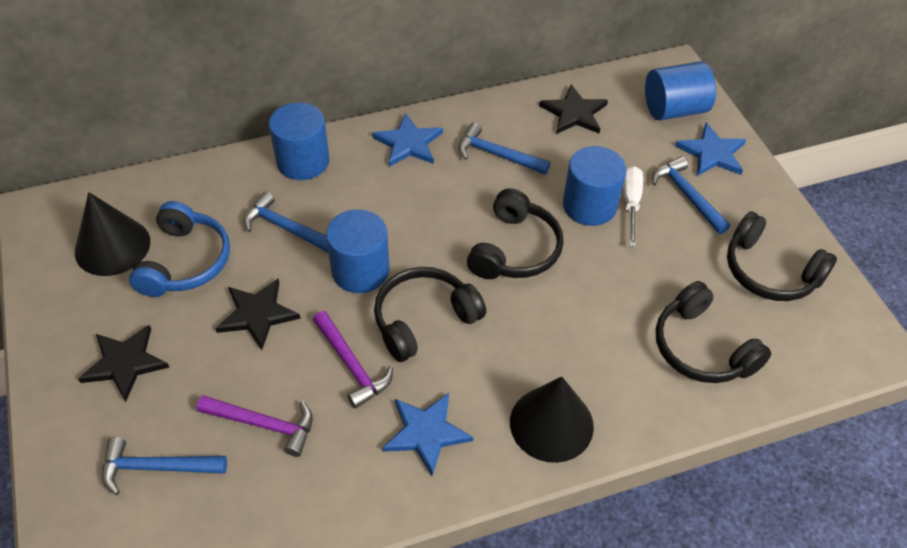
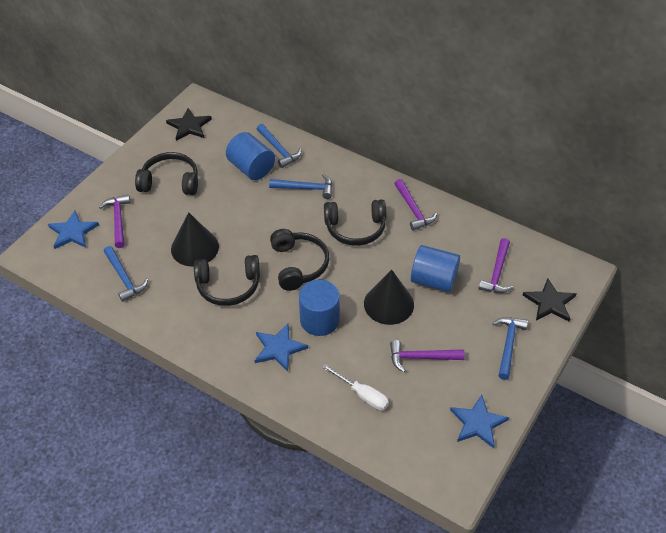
black star: [78,325,170,402] [215,278,301,350] [539,84,608,134] = 3 -> [166,108,212,141] [523,278,576,322] = 2
blue cylinder: [269,102,329,180] [326,209,390,293] [563,146,626,226] [645,61,716,120] = 4 -> [226,132,275,180] [299,280,340,336] [411,245,460,292] = 3
blue headphones: [129,201,230,297] = 1 -> none = 0
purple hammer: [197,395,313,457] [313,311,393,408] = 2 -> [99,194,131,248] [390,340,465,372] [394,179,437,231] [478,238,513,293] = 4

